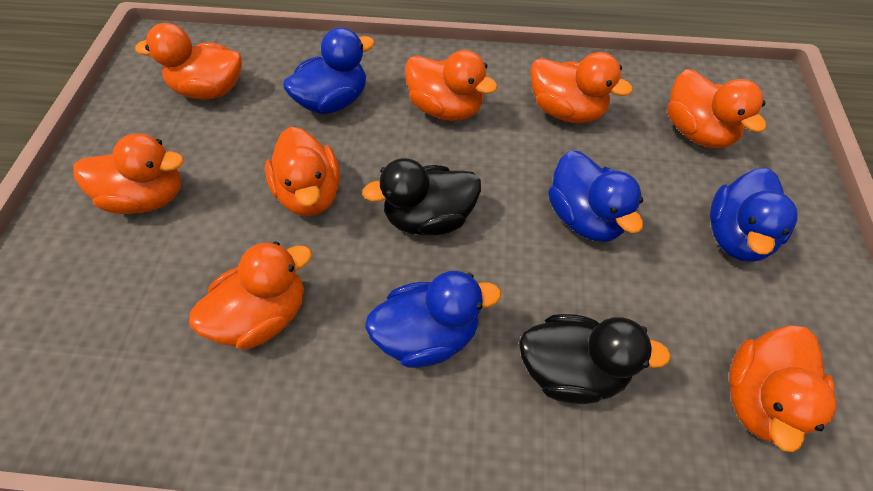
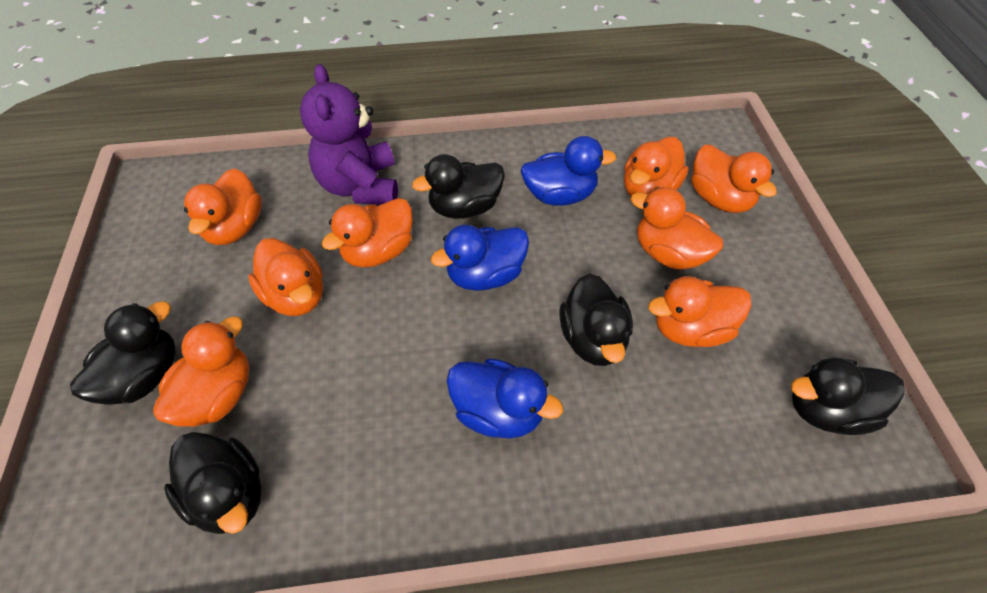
black duck: [362,158,481,235] [519,314,671,404] = 2 -> [70,301,176,405] [164,432,262,534] [412,154,505,219] [559,274,633,366] [791,358,905,435] = 5
blue duck: [283,27,375,114] [365,271,501,368] [548,151,643,242] [710,168,798,262] = 4 -> [431,225,529,291] [446,358,563,439] [521,136,617,206] = 3
purple teddy bear: none = 0 -> [300,64,398,205] = 1

